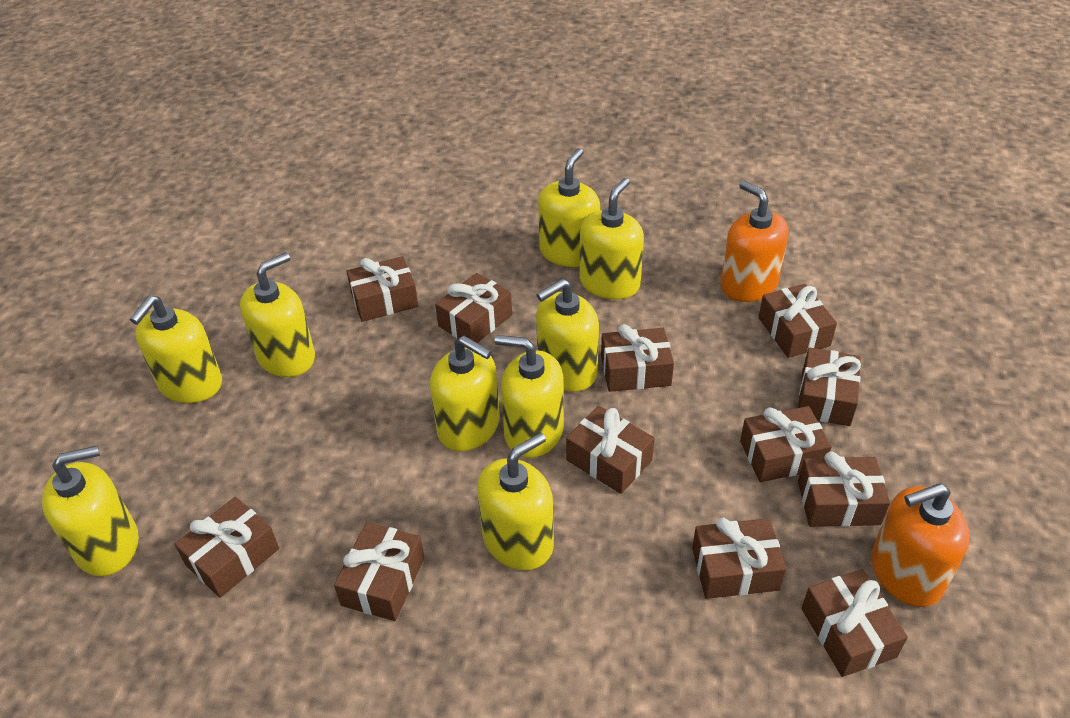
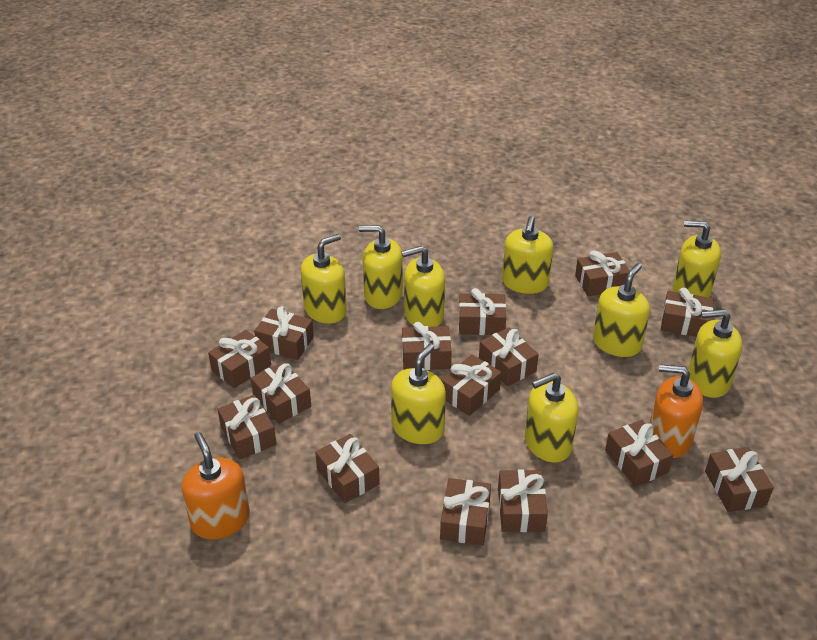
brown gift: [175,497,279,598] [334,522,425,621] [347,256,418,322] [435,273,512,343] [566,405,655,494] [601,324,674,392] [692,518,786,599] [740,406,832,482] [759,284,837,358] [798,347,861,426] [798,452,890,527] [801,569,908,677] = 12 -> [208,330,271,388] [217,395,276,460] [251,362,311,424] [254,306,314,360] [315,434,380,503] [402,322,452,370] [440,478,491,545] [441,354,501,416] [459,288,506,335] [479,328,539,386] [498,469,548,532] [575,250,630,297] [605,420,673,487] [661,287,713,337] [705,447,774,512] = 15

